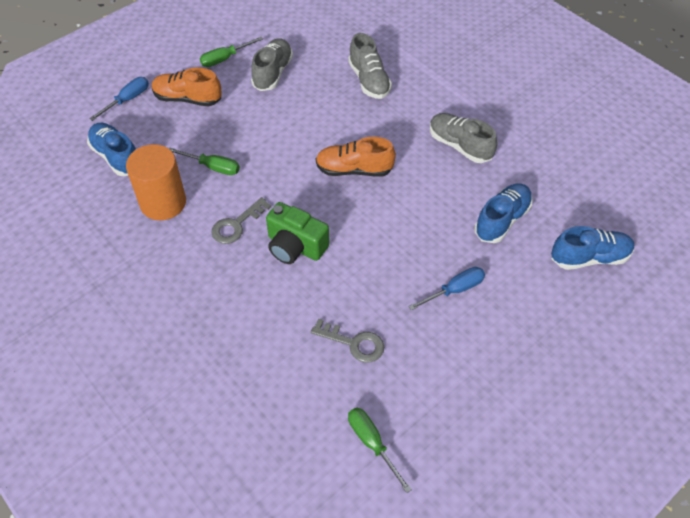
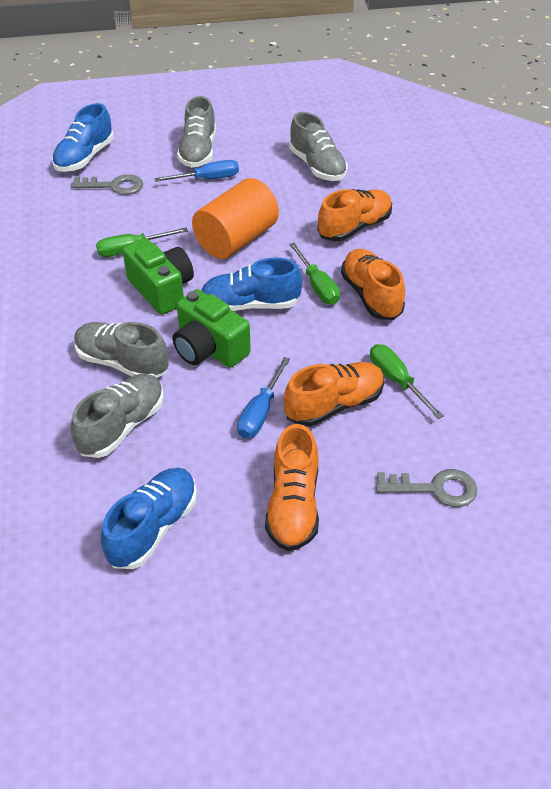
green camera: [266,202,329,264] = 1 -> [122,238,194,315] [173,289,251,368] = 2
grey shoe: [251,38,293,91] [348,33,392,99] [430,113,497,163] = 3 -> [71,374,164,458] [74,322,169,378] [177,96,216,168] [289,112,348,181] = 4
orange shoe: [152,67,222,106] [316,137,396,177] = 2 -> [265,424,319,551] [284,362,385,427] [318,189,392,242] [341,249,405,320] = 4

